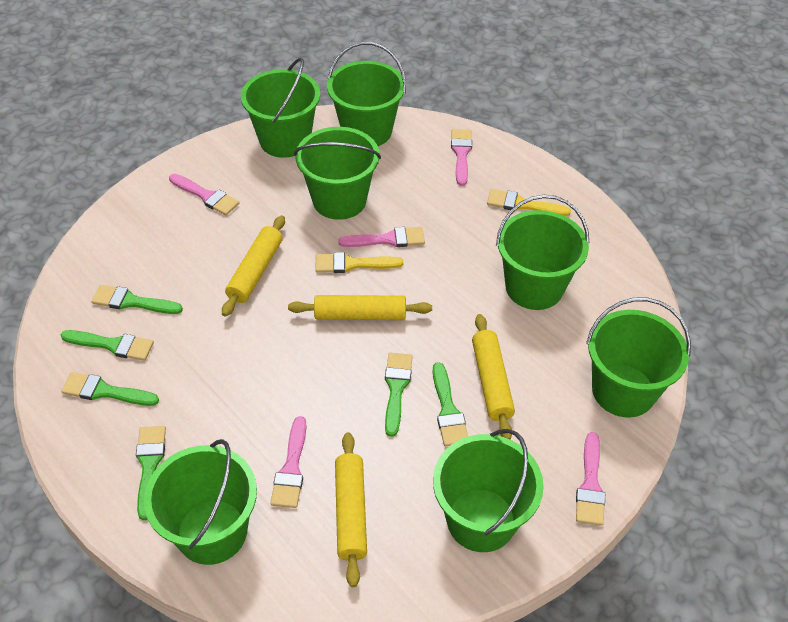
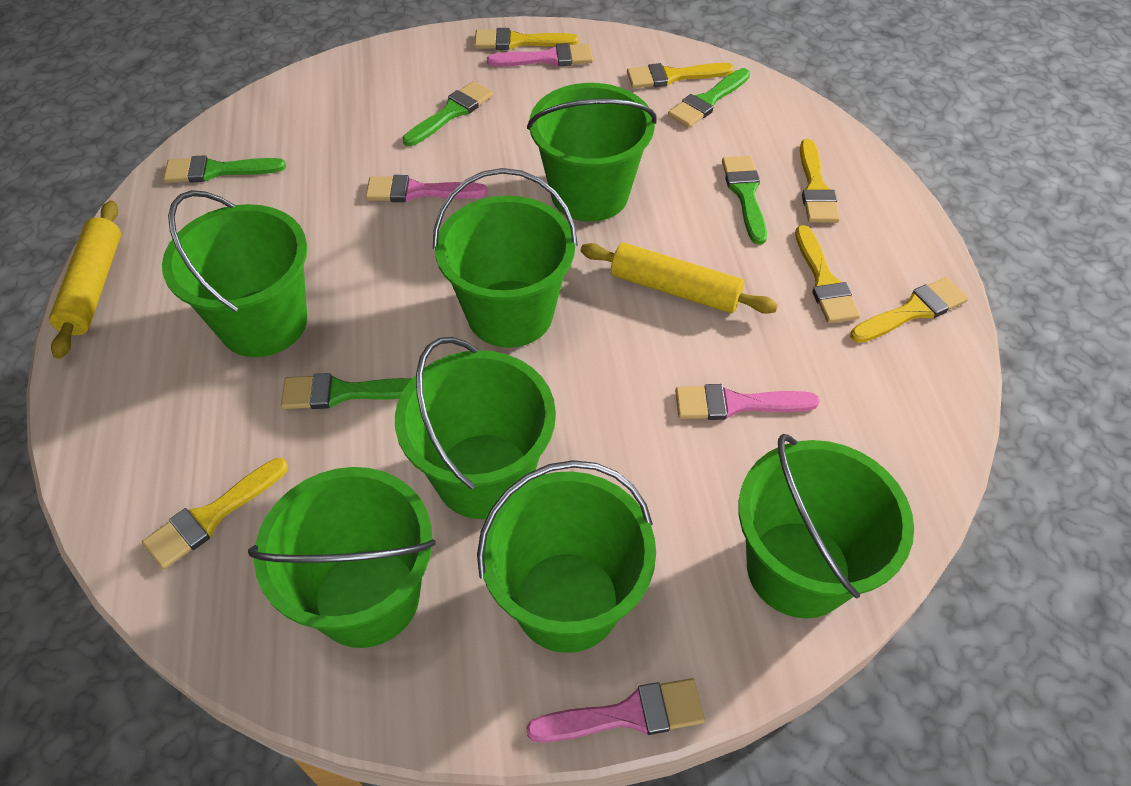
green brush: [61,330,154,361] [61,372,159,406] [92,285,183,314] [136,426,166,520] [385,353,413,437] [433,362,468,446] = 6 -> [164,155,286,183] [281,373,412,409] [403,81,493,146] [668,68,750,128] [722,156,767,245] = 5
pink brush: [169,174,239,215] [270,416,307,508] [338,227,425,247] [451,129,472,186] [576,432,605,526] = 5 -> [366,175,487,202] [487,43,593,66] [526,678,705,742] [675,384,820,420] = 4
yellow brush: [315,252,403,273] [487,189,571,216] = 2 -> [142,458,288,569] [474,28,578,50] [627,63,734,88] [795,225,860,323] [800,139,840,223] [850,277,968,343] = 6
yellow rolling pin: [222,215,285,317] [288,295,432,320] [335,432,367,587] [472,314,515,440] = 4 -> [49,201,121,359] [580,243,778,314] = 2

